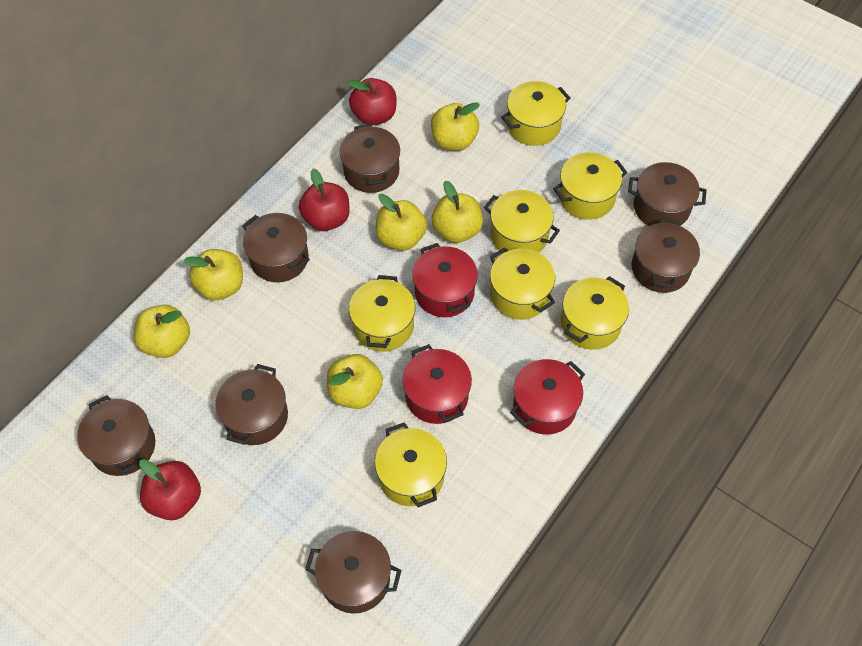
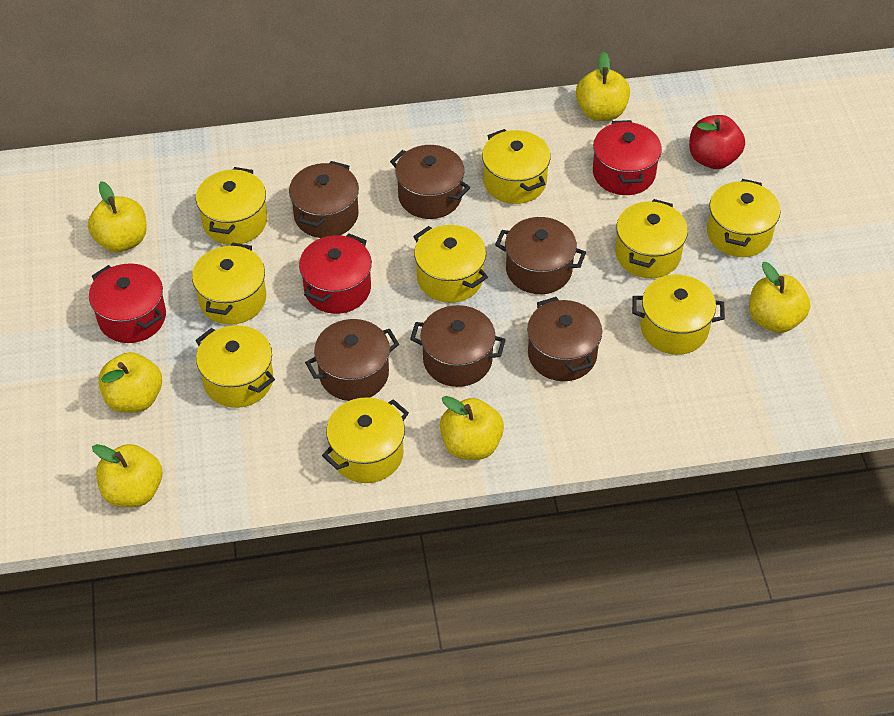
brown pot: [77,395,155,476] [215,364,288,445] [242,213,310,282] [305,531,402,614] [340,124,400,193] [628,162,707,226] [632,219,700,293] = 7 -> [289,161,359,238] [305,319,399,401] [390,145,470,219] [410,305,506,387] [495,217,586,294] [527,297,602,381] = 6
red apple: [139,459,201,520] [299,168,350,231] [348,78,397,126] = 3 -> [689,115,745,169] = 1
yellow pot: [349,275,415,352] [375,422,447,507] [484,190,560,253] [490,247,555,320] [501,81,571,146] [553,152,628,220] [561,276,629,350] = 7 -> [192,242,266,325] [195,325,275,408] [196,167,267,245] [322,397,409,483] [413,225,488,303] [482,129,551,204] [615,199,688,278] [632,275,725,355] [707,179,780,257] = 9

